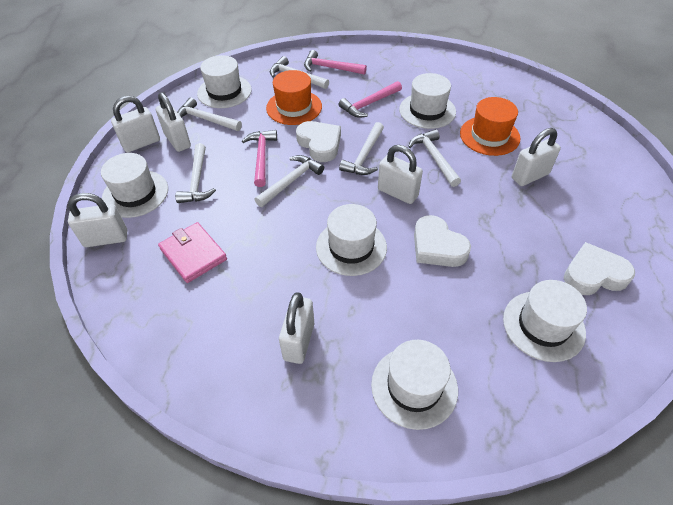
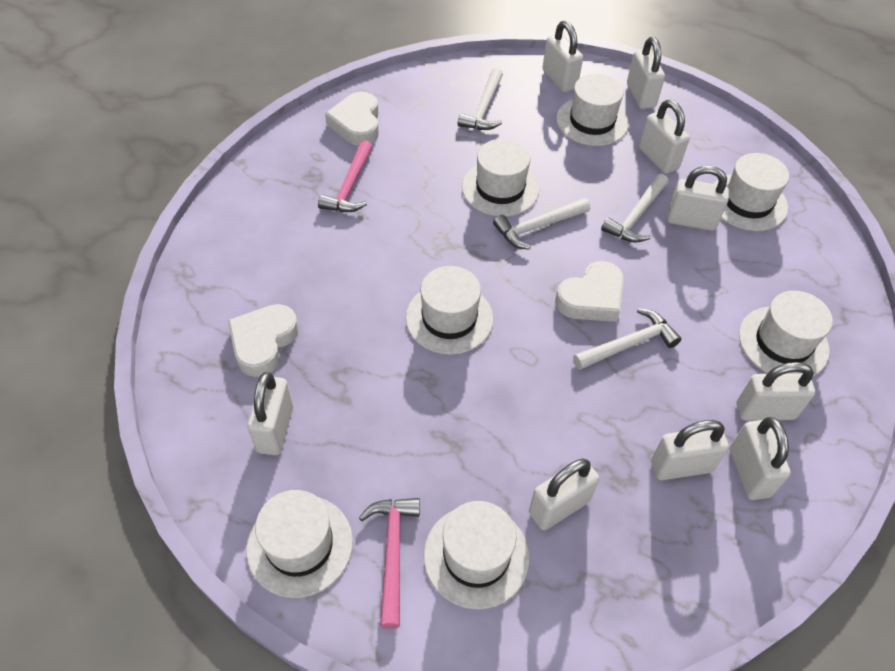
orange hat: [266,70,322,125] [460,97,520,156] = 2 -> none = 0
pink hammer: [242,130,277,187] [304,50,367,75] [339,81,402,117] = 3 -> [318,140,372,212] [359,498,420,629] = 2
pink wallet: [158,222,227,283] = 1 -> none = 0
white hammer: [175,143,216,203] [177,98,242,131] [254,155,324,207] [270,56,329,89] [339,122,384,175] [408,129,461,187] = 6 -> [458,68,503,130] [493,198,590,250] [573,308,682,370] [601,174,668,243] = 4
white hat: [101,153,168,218] [197,55,252,108] [316,204,387,276] [371,340,458,430] [399,73,456,129] [503,280,587,362] = 6 -> [246,490,353,598] [406,266,493,355] [424,501,530,609] [462,139,539,216] [556,74,629,146] [714,153,789,231] [739,291,833,376] = 7
white padlock: [68,193,127,247] [111,96,160,153] [156,92,191,152] [279,292,314,364] [378,145,423,204] [512,128,561,186] = 6 -> [247,372,293,455] [529,458,599,530] [543,21,583,92] [627,37,665,109] [639,100,690,174] [651,420,729,480] [667,166,729,231] [729,417,791,500] [737,362,815,421] = 9

